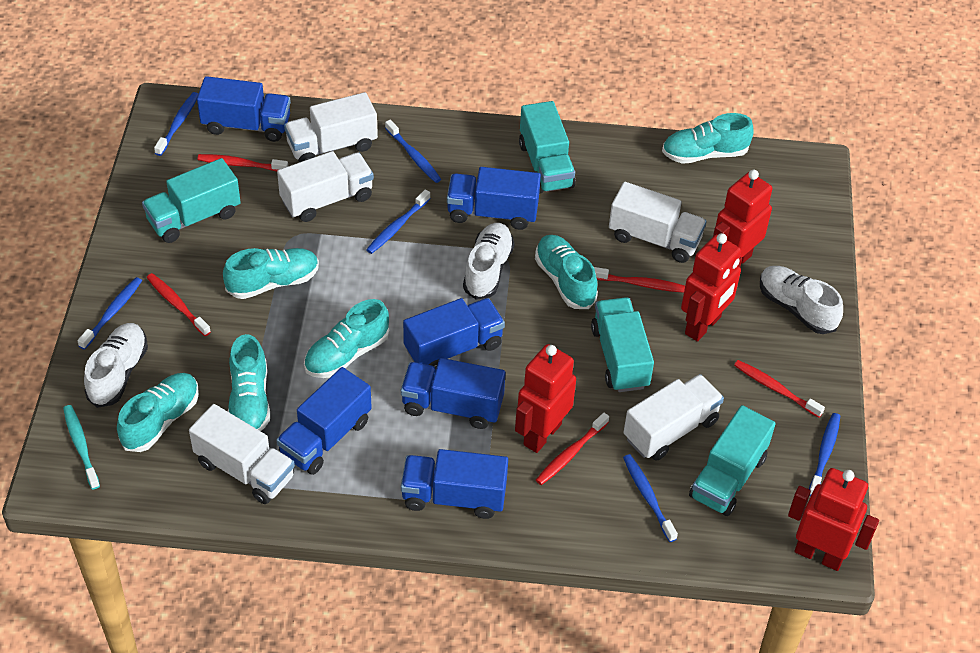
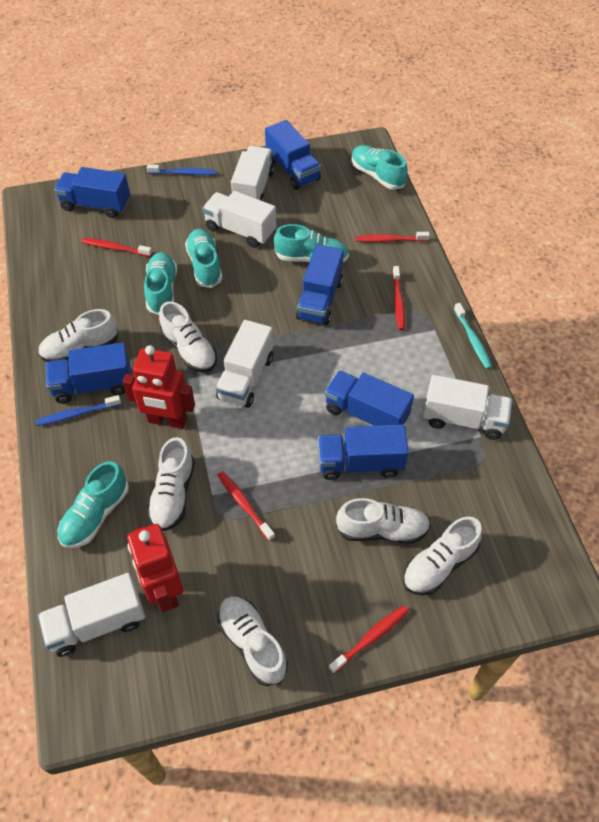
blue toothbrush: [77,277,142,350] [154,92,198,156] [366,189,431,254] [385,120,441,183] [623,454,678,542] [809,413,840,496] = 6 -> [36,395,121,426] [147,164,216,175] = 2
red robot: [515,344,576,453] [681,233,742,342] [713,170,772,264] [788,468,879,571] = 4 -> [123,345,195,429] [127,524,184,612] = 2
turquoise shoe: [117,373,199,452] [223,248,319,299] [228,334,270,431] [304,299,390,378] [535,235,598,309] [662,113,754,164] = 6 -> [58,461,129,548] [144,252,177,315] [185,229,222,288] [274,224,349,262] [352,145,408,190] = 5
turquoise truck: [142,158,241,243] [519,101,576,194] [591,297,654,392] [689,405,776,516] = 4 -> none = 0
white shoe: [84,323,148,408] [463,223,514,300] [760,266,843,334] = 3 -> [38,309,119,362] [147,437,195,531] [159,302,217,372] [218,596,288,686] [336,498,431,544] [403,517,482,595] = 6

